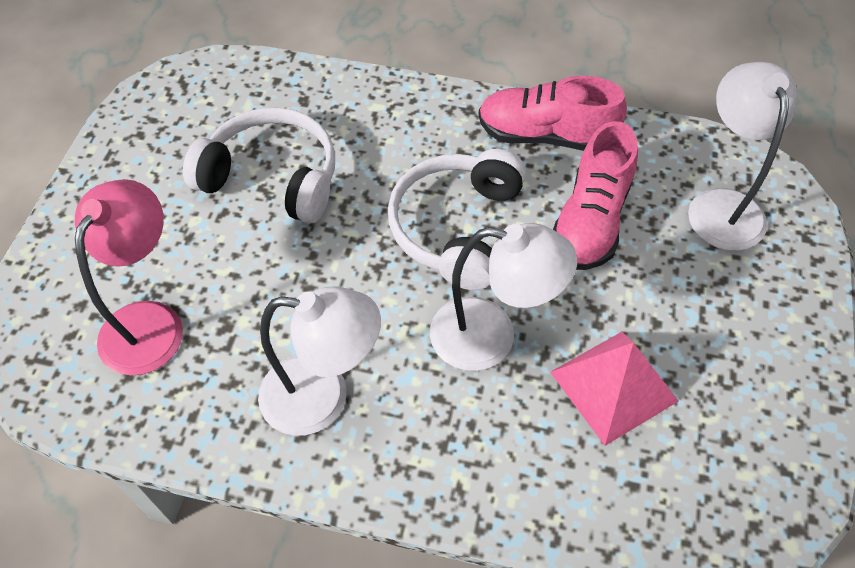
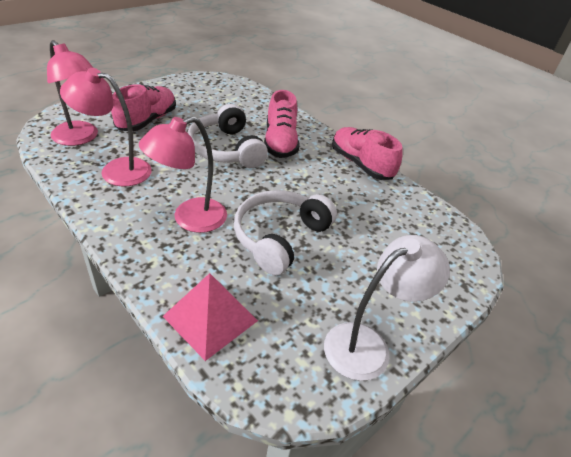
pink lamp: [75,179,183,376] = 1 -> [47,40,98,146] [60,68,152,186] [139,116,227,233] = 3
pink shoe: [478,75,627,151] [553,121,638,270] = 2 -> [111,84,176,131] [264,90,299,158] [332,127,402,180] = 3
white lamp: [258,286,381,435] [430,223,577,371] [688,62,798,251] = 3 -> [324,235,450,381] = 1

